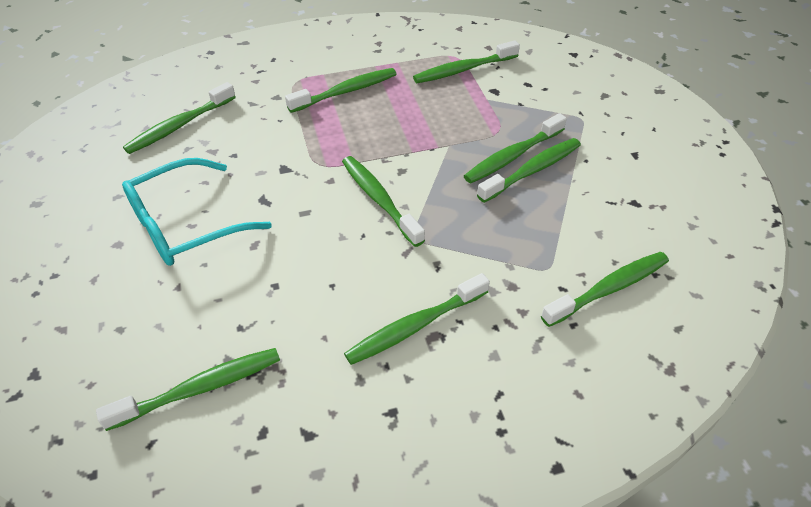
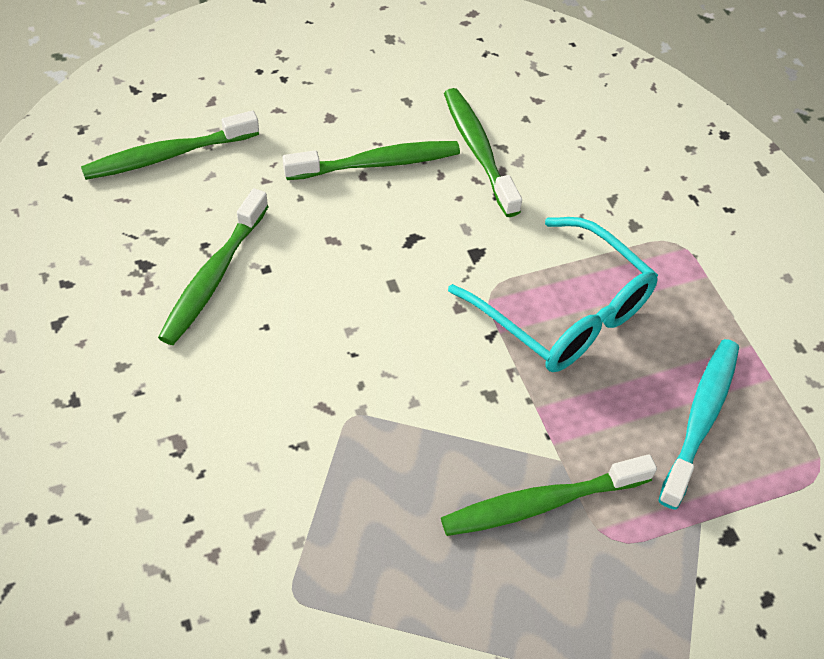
green toothbrush: [96,348,280,431] [123,82,236,154] [285,68,397,113] [342,156,425,247] [344,273,490,365] [413,40,520,83] [464,113,567,183] [477,138,581,203] [541,252,669,327] = 9 -> [81,111,259,180] [158,188,269,345] [282,141,460,180] [441,454,657,536] [444,88,522,217] = 5
turquoise toothbrush: none = 0 -> [658,339,739,510] = 1

